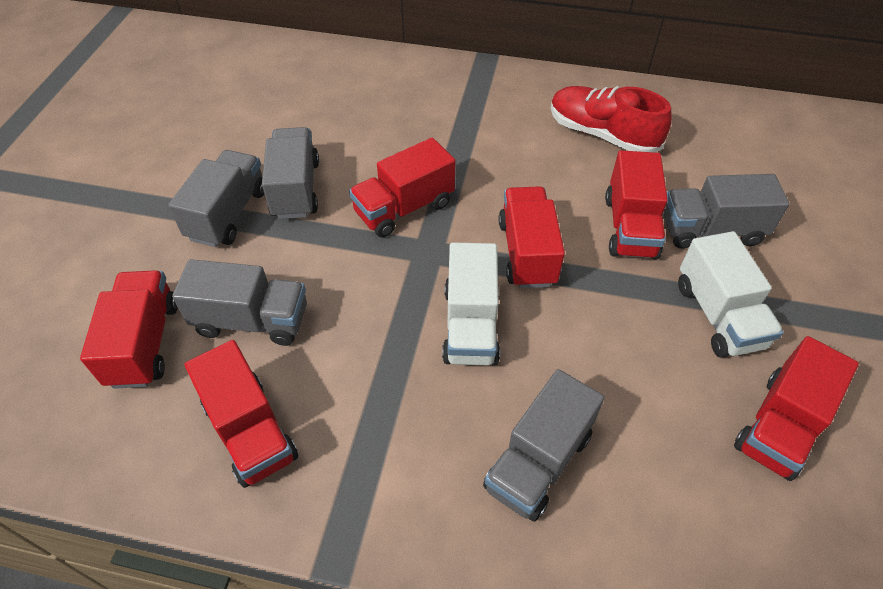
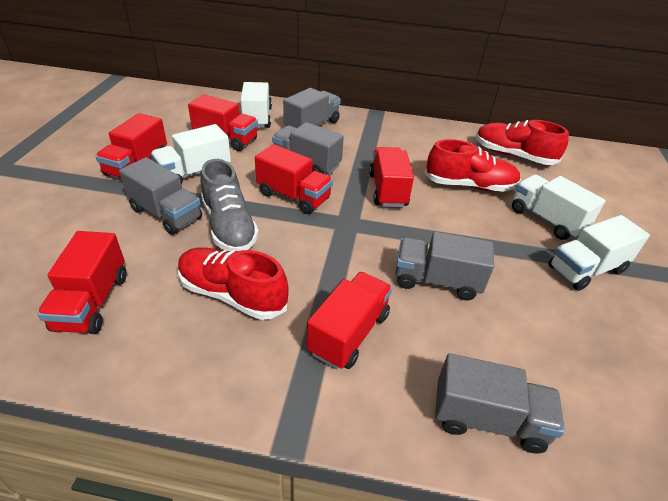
grey shoe: none = 0 -> [201,159,259,251] = 1
red shoe: [551,86,672,152] = 1 -> [178,247,289,320] [425,139,521,192] [476,120,569,165] = 3
white truck: [442,242,500,365] [678,231,784,358] = 2 -> [151,124,231,185] [240,82,272,128] [512,174,606,240] [548,215,650,291] = 4

